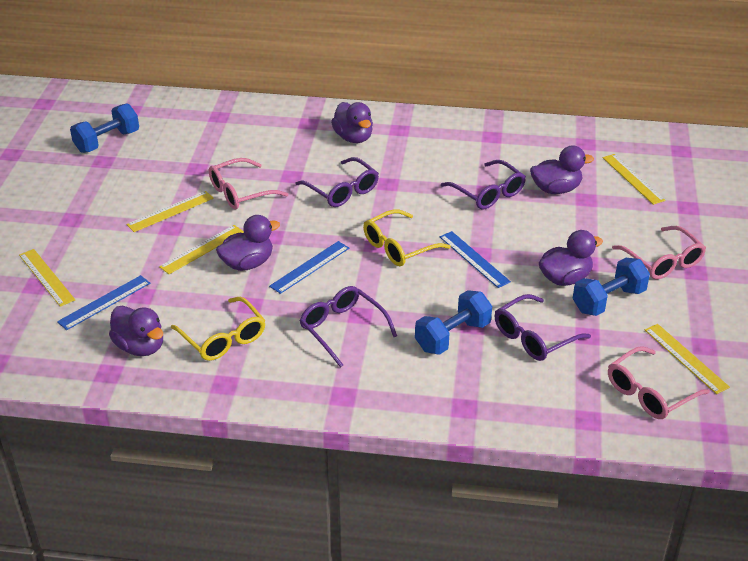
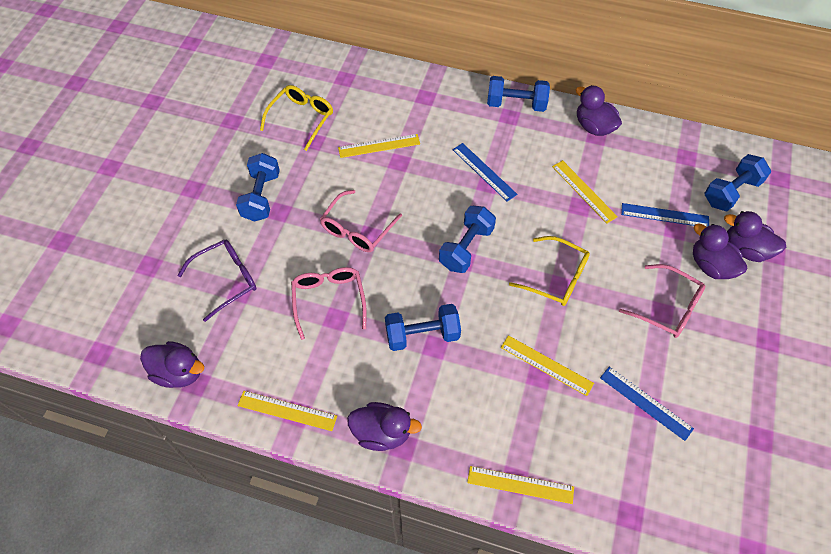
blue dumbbell: [70,104,139,153] [415,290,492,355] [573,258,650,316] = 3 -> [236,153,280,222] [385,304,461,351] [439,206,496,273] [487,76,550,112] [704,154,771,211] = 5
purple glasses: [295,157,379,207] [300,286,397,368] [441,160,526,209] [495,294,591,361] = 4 -> [177,240,257,322] = 1

